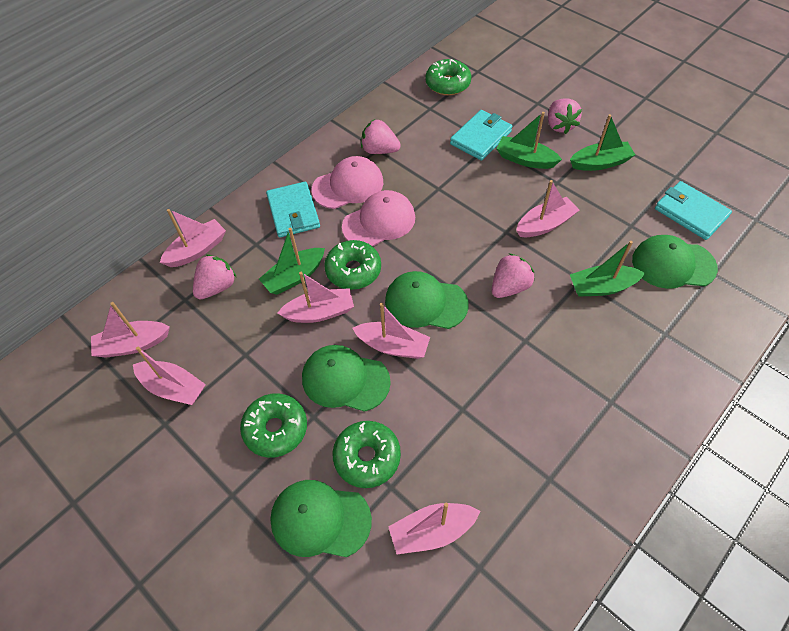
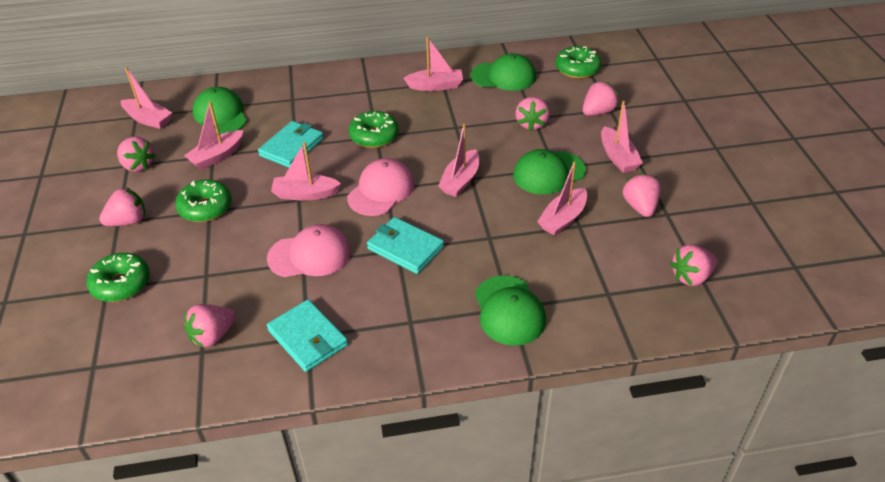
green boat: [259,228,325,295] [496,112,562,169] [570,114,635,171] [570,241,645,296] = 4 -> none = 0
pink strawberry: [193,254,236,299] [361,119,401,154] [492,253,535,298] [548,99,582,134] = 4 -> [99,187,145,226] [117,137,155,172] [184,304,236,348] [515,97,550,131] [583,82,619,116] [623,173,661,217] [670,245,717,286] = 7

